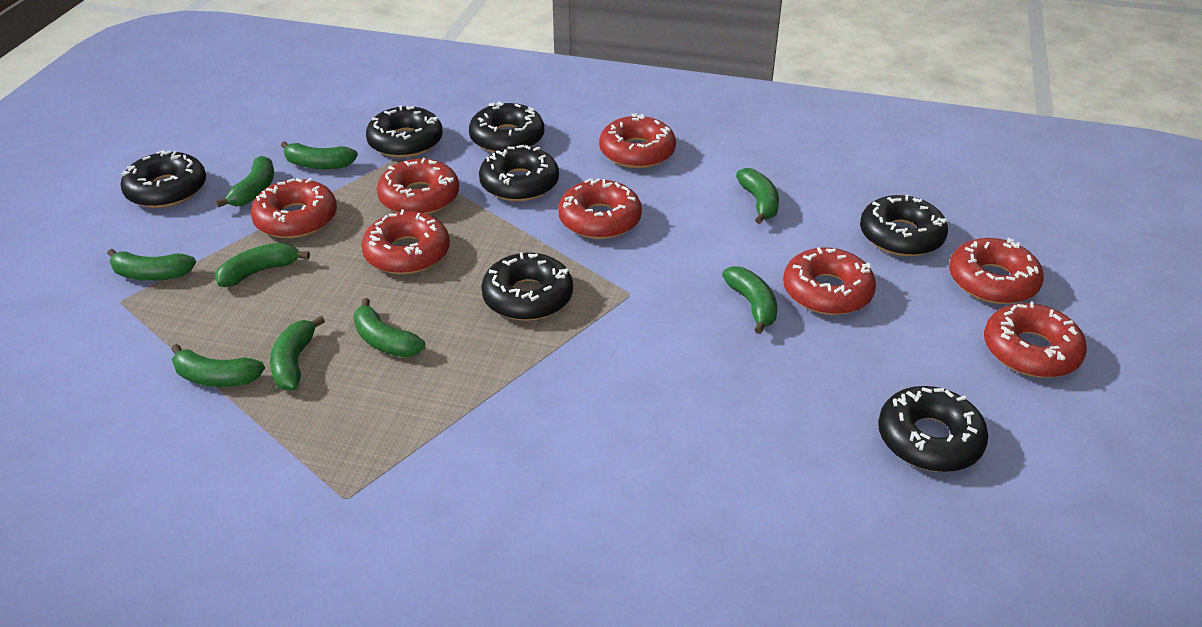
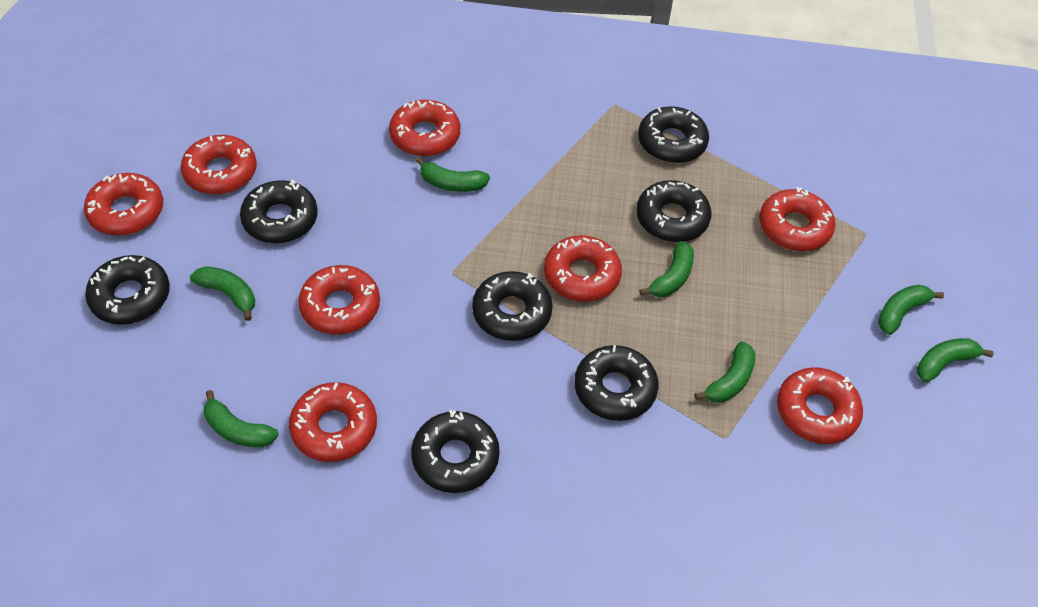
green banana: [107,249,196,281] [171,344,265,387] [215,243,310,287] [216,156,274,207] [270,316,325,391] [281,141,358,169] [353,298,425,357] [722,266,777,334] [736,168,779,224] = 9 -> [190,266,255,321] [204,390,279,447] [416,157,490,192] [639,241,694,297] [695,341,755,403] [878,285,944,335] [917,338,993,383] = 7

